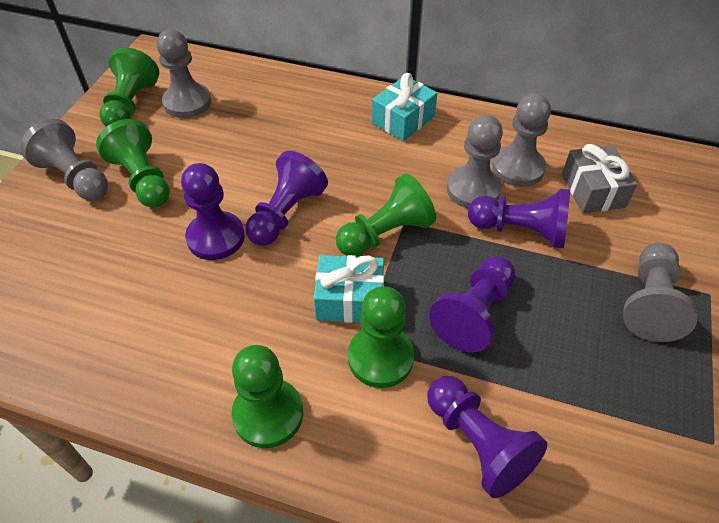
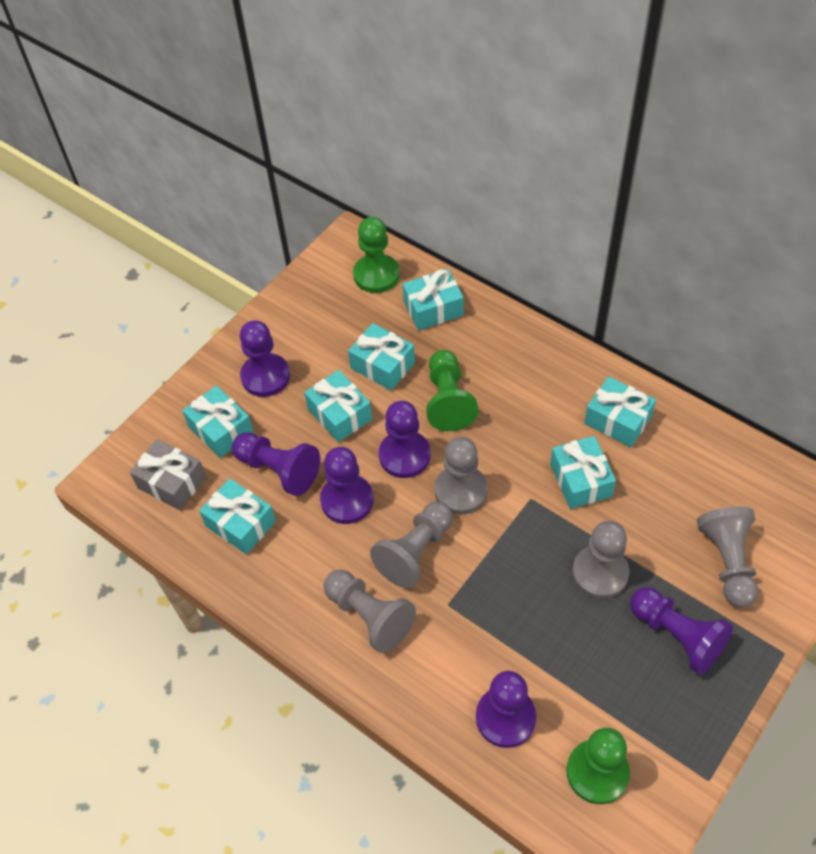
green pawn: [96,119,170,208] [99,47,160,127] [231,345,303,448] [336,173,436,257] [348,286,414,388] = 5 -> [353,217,400,293] [426,350,479,431] [566,728,630,804] = 3
purple pawn: [181,163,245,260] [245,151,328,246] [427,376,547,498] [429,256,516,353] [468,189,570,248] = 5 -> [232,432,320,496] [240,320,290,397] [320,447,374,524] [379,401,431,478] [476,671,536,748] [630,587,733,675] = 6
turquoise gift: [314,255,384,323] [372,73,437,141] = 2 -> [182,385,254,458] [199,478,276,554] [304,370,372,442] [348,323,415,391] [403,269,464,330] [550,436,616,509] [584,376,656,447] = 7

